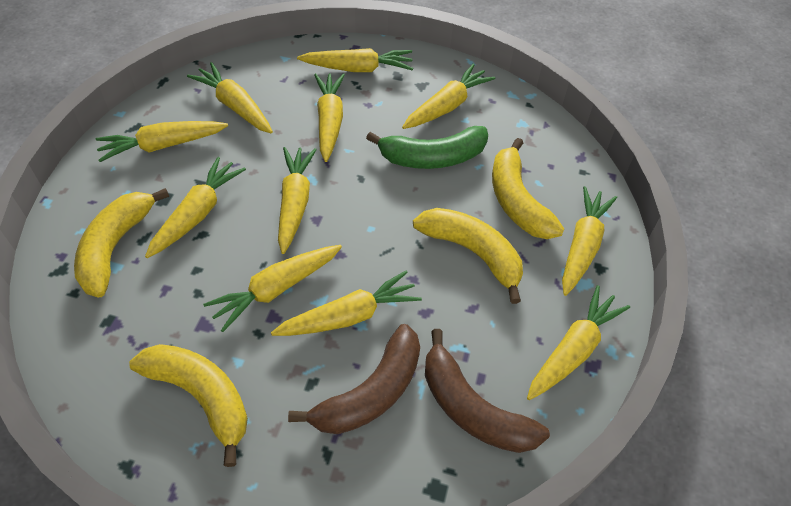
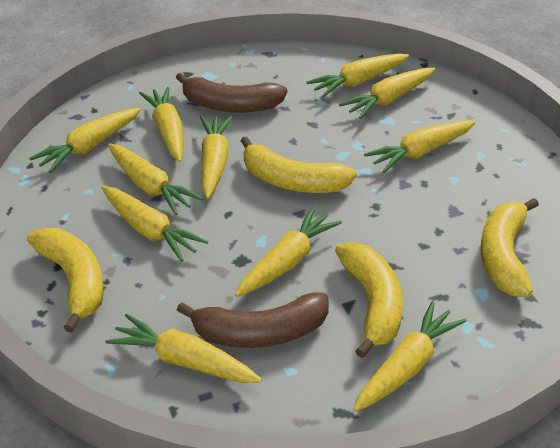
green banana: [366,126,488,169] = 1 -> none = 0

